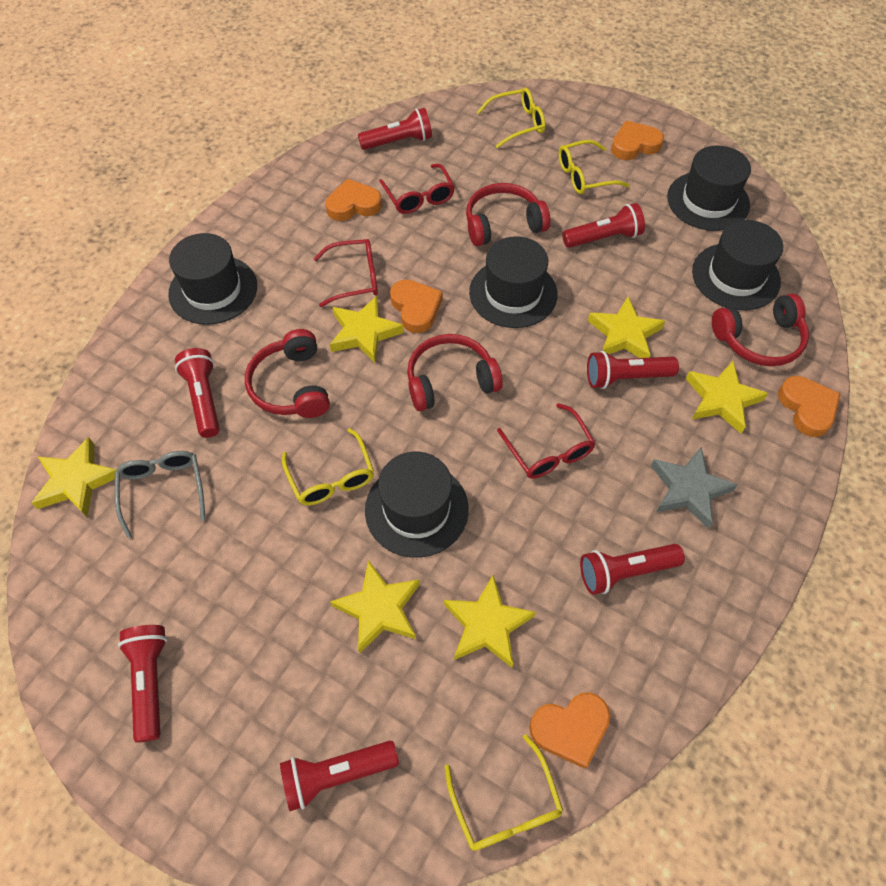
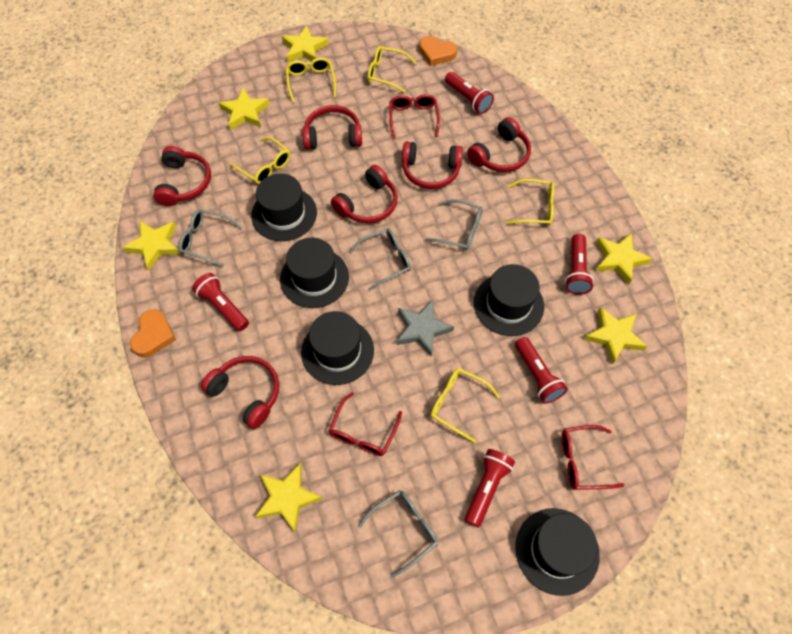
grey glasses: [115,451,206,538] = 1 -> [179,209,243,267] [349,228,411,291] [358,490,438,577] [425,199,483,250] = 4
orange heart: [326,179,382,221] [390,280,443,333] [529,692,610,769] [611,121,664,160] [778,376,840,437] = 5 -> [130,310,176,357] [419,36,457,66] = 2
red flashlight: [118,625,167,743] [175,348,220,438] [280,740,399,811] [358,108,432,150] [562,203,645,248] [580,544,685,595] [587,351,679,389] = 7 -> [192,273,249,331] [445,72,494,114] [465,449,515,528] [515,337,568,404] [565,234,594,295] = 5
red headphones: [245,329,330,418] [407,334,503,411] [466,183,550,246] [712,294,809,366] = 4 -> [153,146,211,206] [201,356,279,429] [302,105,362,150] [331,165,398,223] [402,141,463,189] [467,117,531,172] = 6
yellow glasses: [282,428,374,505] [445,734,563,851] [477,87,546,148] [559,140,630,194] = 4 -> [229,137,290,184] [286,57,336,103] [367,46,416,93] [430,368,500,443] [506,179,554,226] = 5

